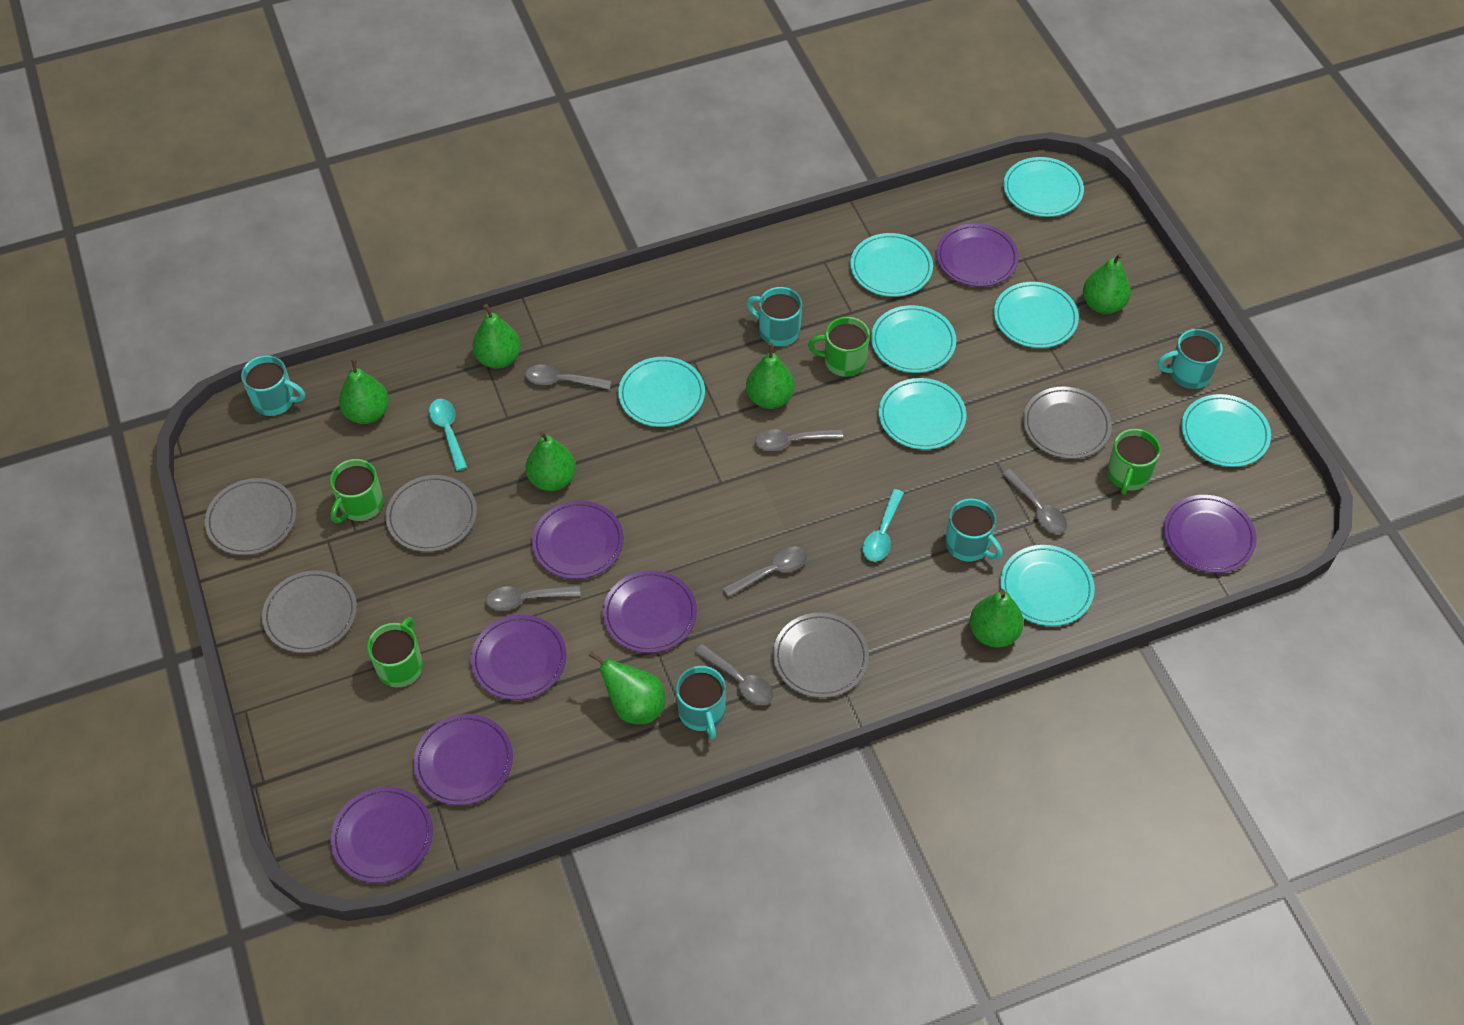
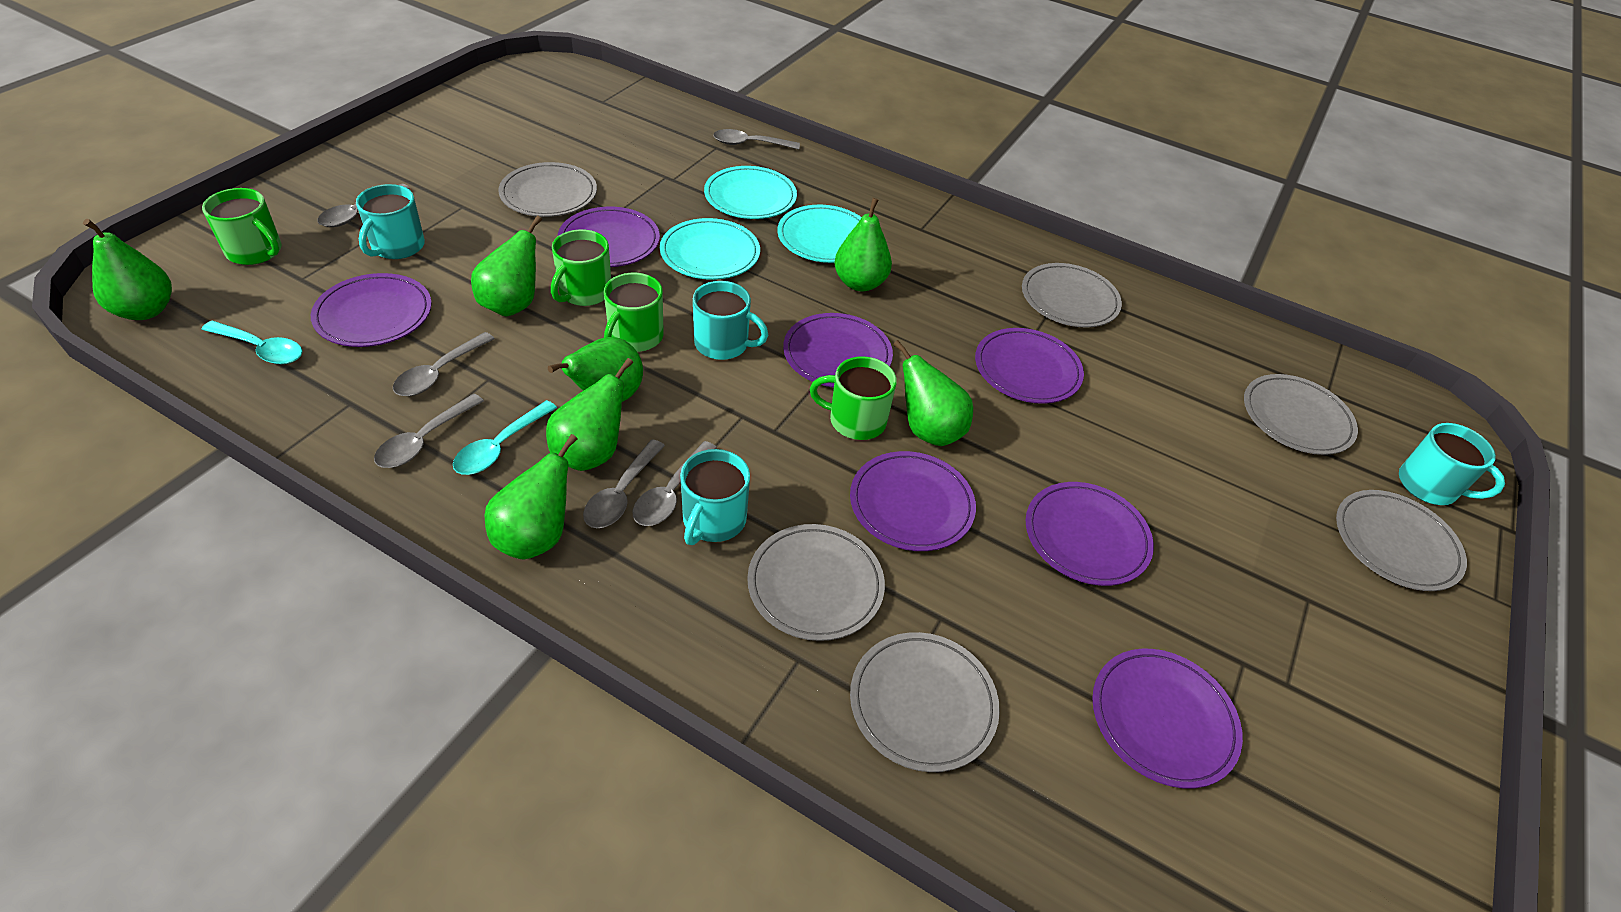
grey plate: [205,478,297,555] [262,570,357,653] [386,475,477,552] [773,612,869,698] [1023,386,1112,459] = 5 -> [498,162,597,217] [747,524,885,641] [850,632,1000,772] [1022,263,1122,327] [1244,374,1358,455] [1336,490,1467,591] = 6
turquoise mug: [241,355,305,416] [676,666,726,739] [747,287,802,346] [945,499,1003,561] [1157,329,1222,389] = 5 -> [356,184,425,259] [680,449,750,545] [693,281,768,360] [1399,423,1505,505] = 4
turquoise plate: [618,357,705,427] [850,233,933,297] [871,305,956,373] [879,378,966,450] [994,282,1079,348] [1001,545,1095,626] [1003,157,1084,217] [1181,394,1271,467] = 8 -> [660,218,760,280] [704,166,797,219] [777,205,861,263] = 3

